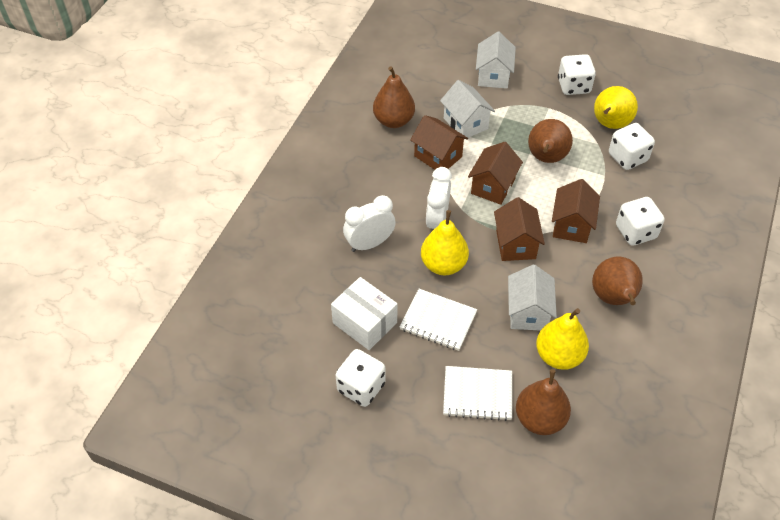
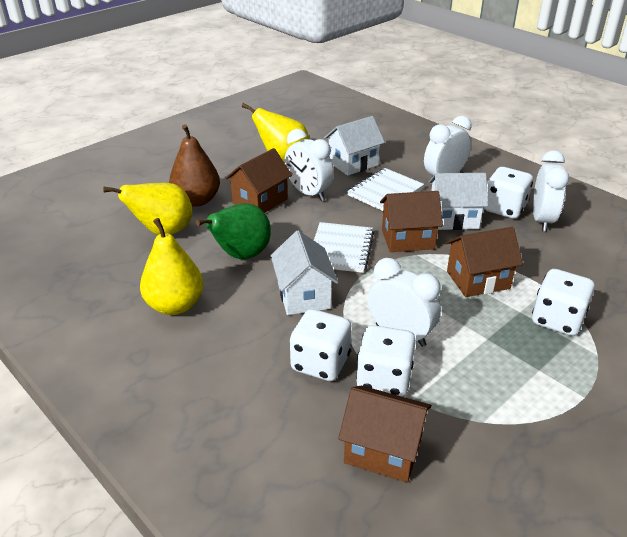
brown pear: [373,66,415,128] [516,369,571,435] [528,119,573,163] [592,257,643,305] = 4 -> [169,124,220,207] = 1
green pear: none = 0 -> [196,203,271,259] = 1
white box: [331,277,398,350] = 1 -> none = 0
white clock: [343,195,396,252] [426,167,452,230] = 2 -> [284,129,334,201] [368,258,441,347] [424,116,472,184] [533,150,569,232] = 4

